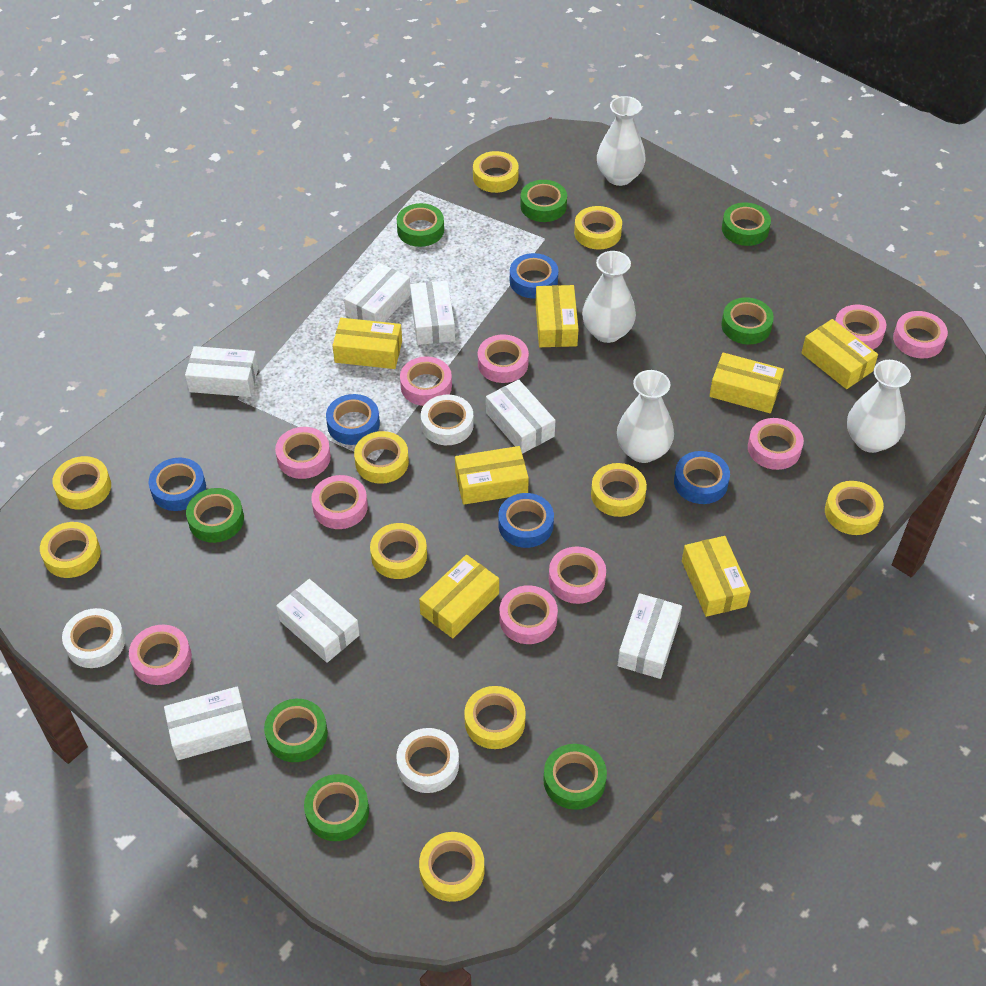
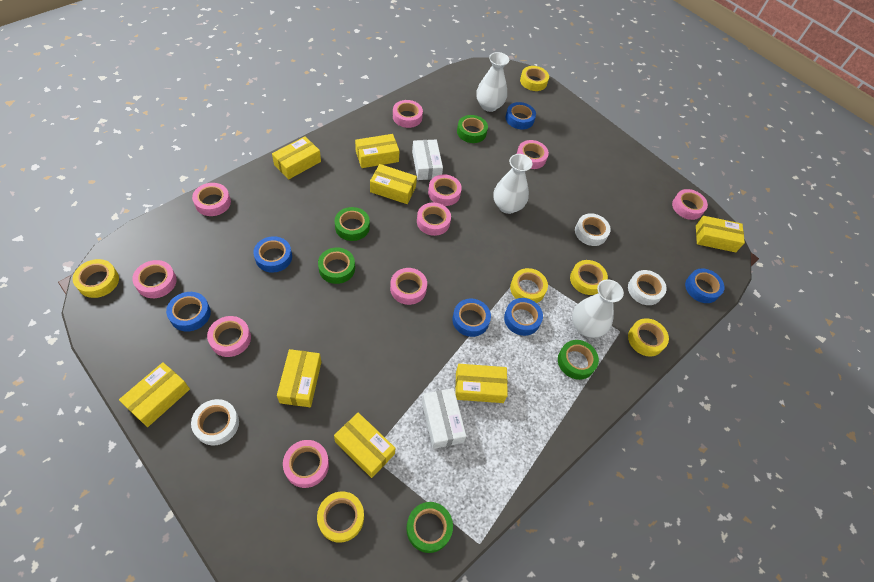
blue tape: [149,458,206,511] [326,394,380,445] [498,493,554,548] [510,253,558,299] [674,451,730,504] = 5 -> [166,292,211,332] [253,236,292,273] [452,298,491,337] [504,298,543,336] [505,102,536,129] [685,268,725,303] = 6
green tape: [186,488,244,543] [264,699,328,762] [304,774,369,841] [397,203,444,247] [520,180,567,222] [543,744,607,810] [721,297,774,344] [722,202,771,246] = 8 -> [318,248,355,284] [335,207,370,241] [406,502,453,553] [457,115,488,143] [558,340,599,380] = 5
white box: [164,687,251,760] [185,346,258,397] [276,579,360,663] [344,263,411,322] [410,281,455,345] [486,380,555,454] [617,593,682,679] = 7 -> [412,140,443,180] [422,388,466,449] = 2
white vase: [582,251,636,343] [597,96,646,186] [617,370,674,463] [847,360,911,453] = 4 -> [476,52,509,112] [493,154,532,214] [572,279,624,338] = 3
yellow box: [332,318,402,369] [419,555,499,638] [455,446,529,505] [536,285,579,347] [682,536,751,617] [709,352,784,413] [802,319,878,389] = 7 -> [119,362,190,427] [272,136,321,180] [277,349,321,407] [334,412,395,478] [355,134,399,168] [370,164,417,204] [455,364,508,403] [696,216,745,253] = 8
yellow tape: [40,522,101,578] [53,456,111,510] [354,431,409,484] [370,523,427,579] [419,832,484,902] [464,686,526,749] [473,151,519,193] [574,206,622,250] [591,463,647,517] [825,481,884,535] = 10 -> [73,259,119,298] [317,491,364,543] [510,268,548,303] [520,66,549,91] [570,260,608,295] [628,318,669,357] = 6

